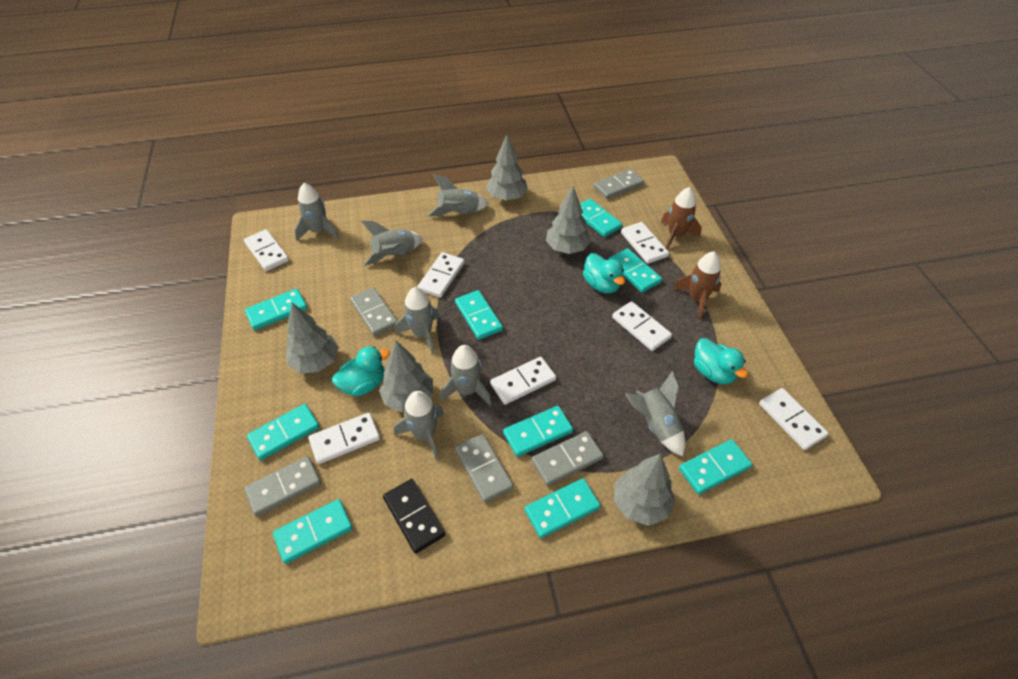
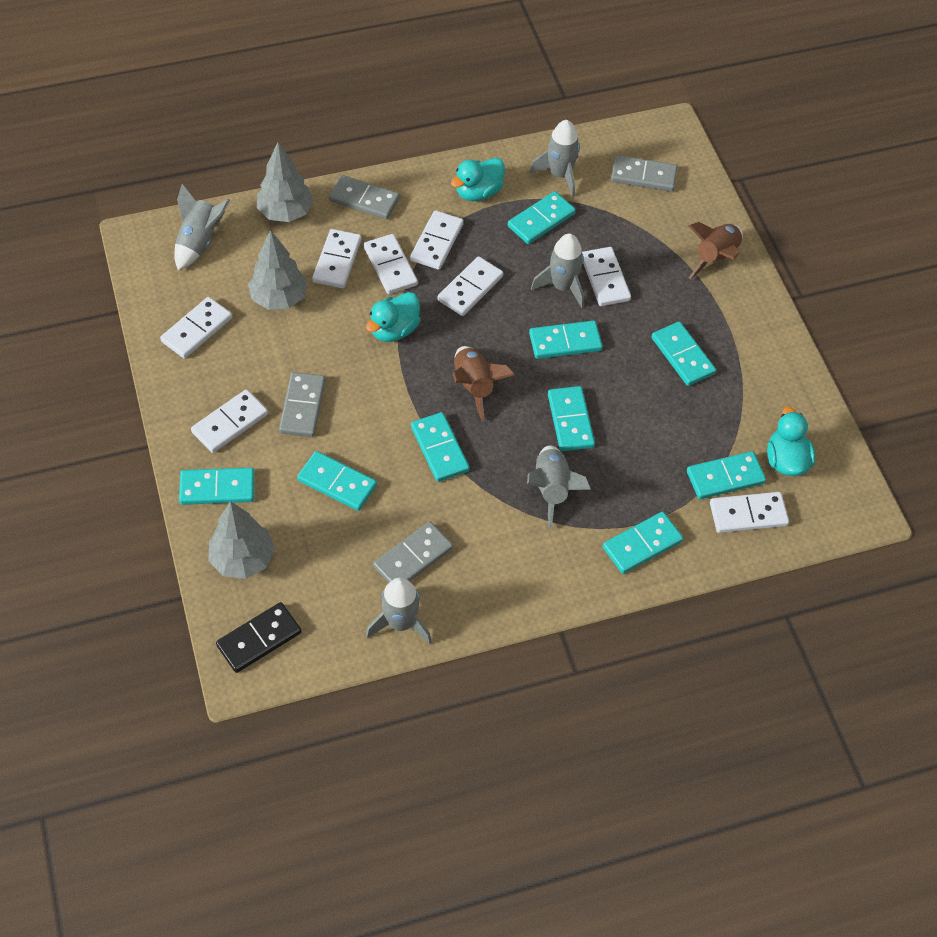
grey domino: [244,456,321,516] [350,287,398,336] [455,434,513,503] [531,431,604,486] [594,169,644,199] = 5 -> [279,372,326,437] [329,175,400,220] [373,521,453,583] [611,155,677,192] = 4
grey rocket: [294,183,339,241] [361,221,423,266] [394,391,444,460] [395,287,440,354] [428,174,489,216] [440,345,492,406] [625,371,685,456] = 7 -> [174,184,230,270] [366,578,432,644] [527,445,591,528] [530,120,580,197] [531,234,584,308] = 5
grey tree: [286,303,339,373] [379,340,433,412] [486,135,528,201] [546,186,591,254] [614,453,675,526] = 5 -> [208,501,275,579] [248,230,307,310] [257,142,314,222] = 3
white domino: [244,229,289,271] [308,413,380,464] [418,252,465,298] [490,357,556,405] [612,301,672,351] [621,222,669,264] [759,388,829,450] = 7 -> [160,297,232,359] [191,389,268,453] [312,229,361,288] [364,234,418,294] [410,210,464,270] [438,256,503,316] [582,247,631,306] [710,492,789,533] = 8

